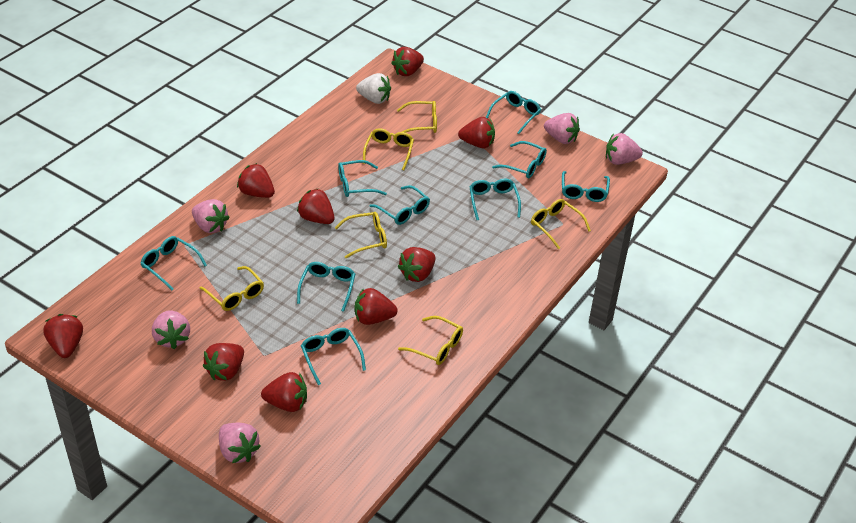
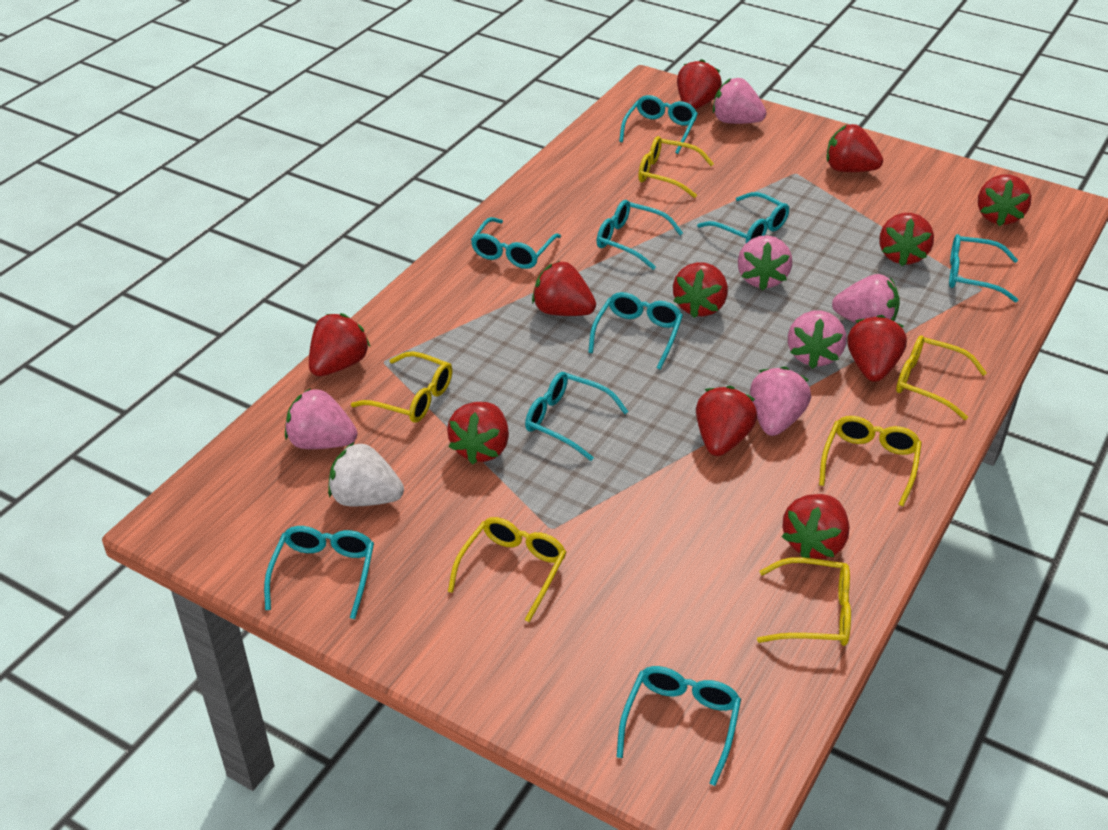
pink strawberry: [152,310,190,349] [192,199,230,233] [219,423,261,463] [544,113,580,144] [606,133,643,165] = 5 -> [285,388,357,449] [713,78,767,124] [738,235,792,291] [750,366,811,436] [788,311,846,369] [832,274,900,324] = 6
red strawberry: [43,314,83,358] [203,343,244,381] [237,163,275,198] [261,372,307,412] [297,188,334,224] [355,288,398,325] [391,47,424,76] [398,247,436,282] [458,117,495,149] = 9 -> [309,313,370,376] [447,402,509,464] [532,261,596,316] [673,262,728,318] [677,59,722,109] [696,386,757,456] [782,494,850,559] [827,124,883,172] [847,315,907,382] [880,213,934,266] [978,174,1031,226] = 11

